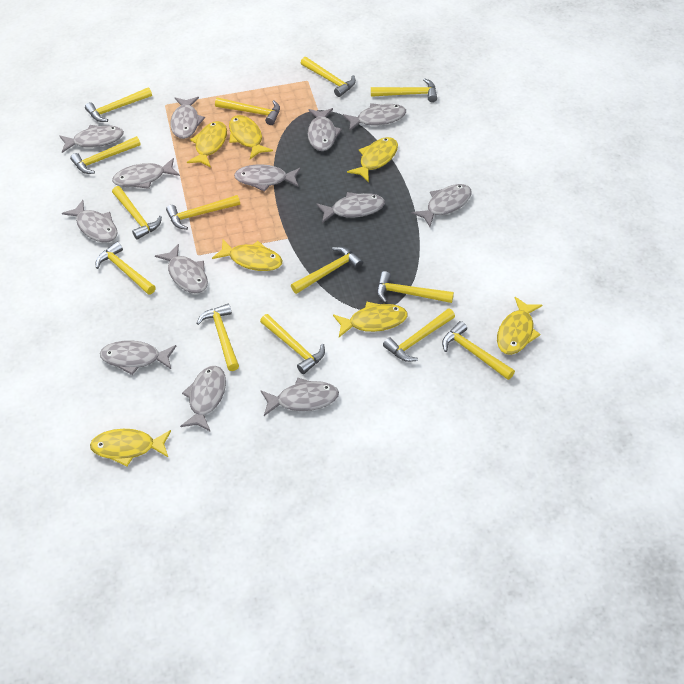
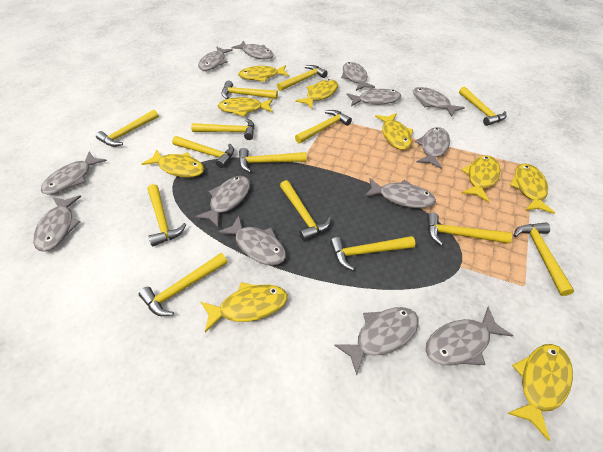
yellow fish: [90,429,171,467] [187,121,227,167] [212,240,283,271] [229,115,273,159] [333,302,408,337] [347,137,398,182] [497,297,542,355] = 7 -> [142,149,204,178] [200,283,287,333] [218,97,273,116] [238,65,289,82] [295,79,338,108] [375,113,413,150] [461,155,500,202] [507,344,573,441] [510,164,555,214] = 9

